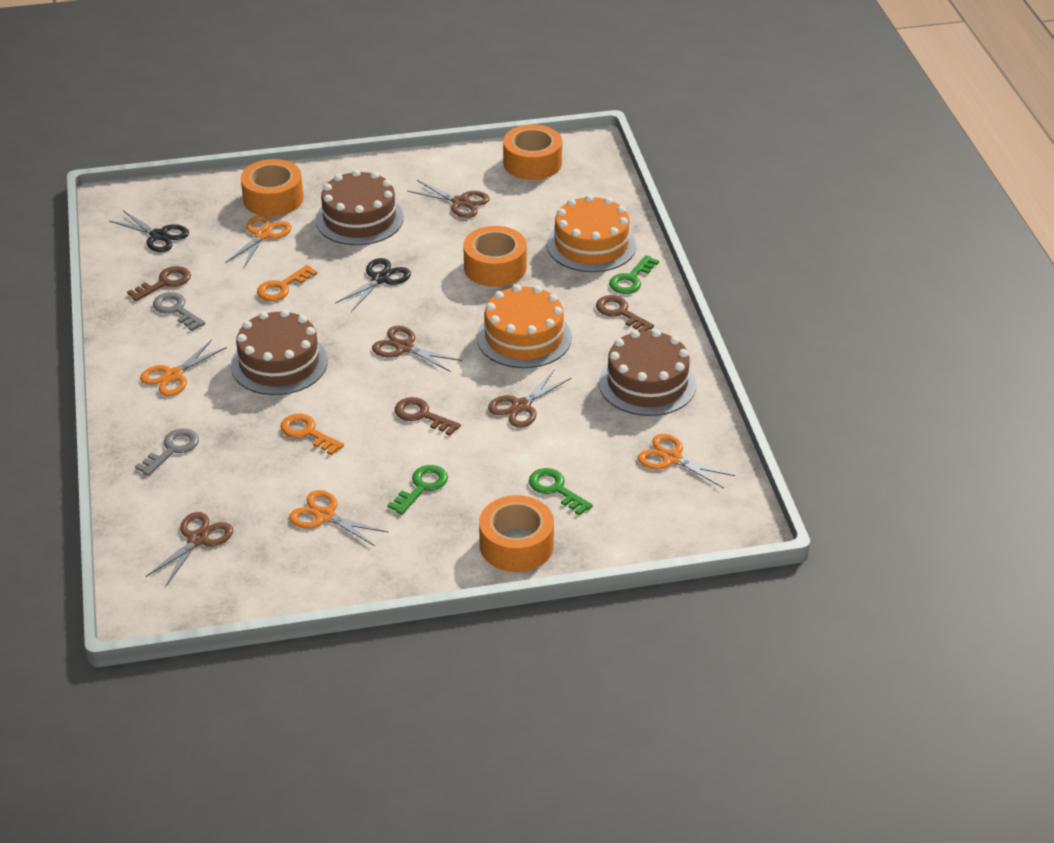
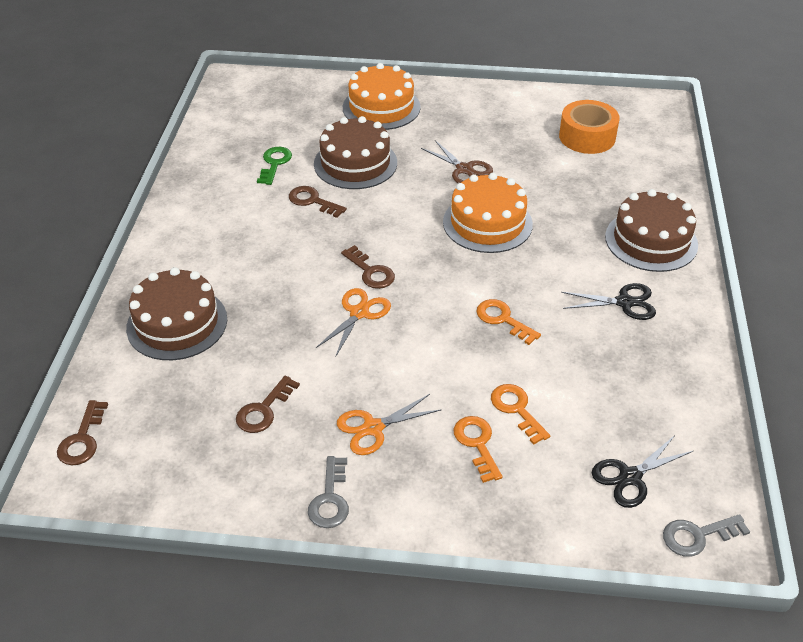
brown key: [127,266,191,301] [395,397,461,436] [596,295,654,332] = 3 -> [57,400,108,465] [236,376,300,433] [289,186,347,218] [341,245,395,289] = 4
brown scissors: [145,512,233,586] [372,326,462,372] [407,180,490,218] [488,369,571,428] = 4 -> [421,140,493,183] = 1
green key: [387,465,448,515] [529,468,593,516] [609,255,659,294] = 3 -> [257,147,292,185] = 1
orange key: [257,265,317,301] [281,414,344,455] = 2 -> [454,416,503,483] [476,299,541,345] [491,384,550,445] = 3
orange scissors: [140,340,227,396] [226,215,292,268] [289,490,388,546] [638,434,735,488] = 4 -> [316,288,391,357] [337,394,442,455] = 2
orange tape: [241,159,304,216] [463,226,527,287] [479,495,554,572] [503,124,562,180] = 4 -> [559,100,620,154] = 1

